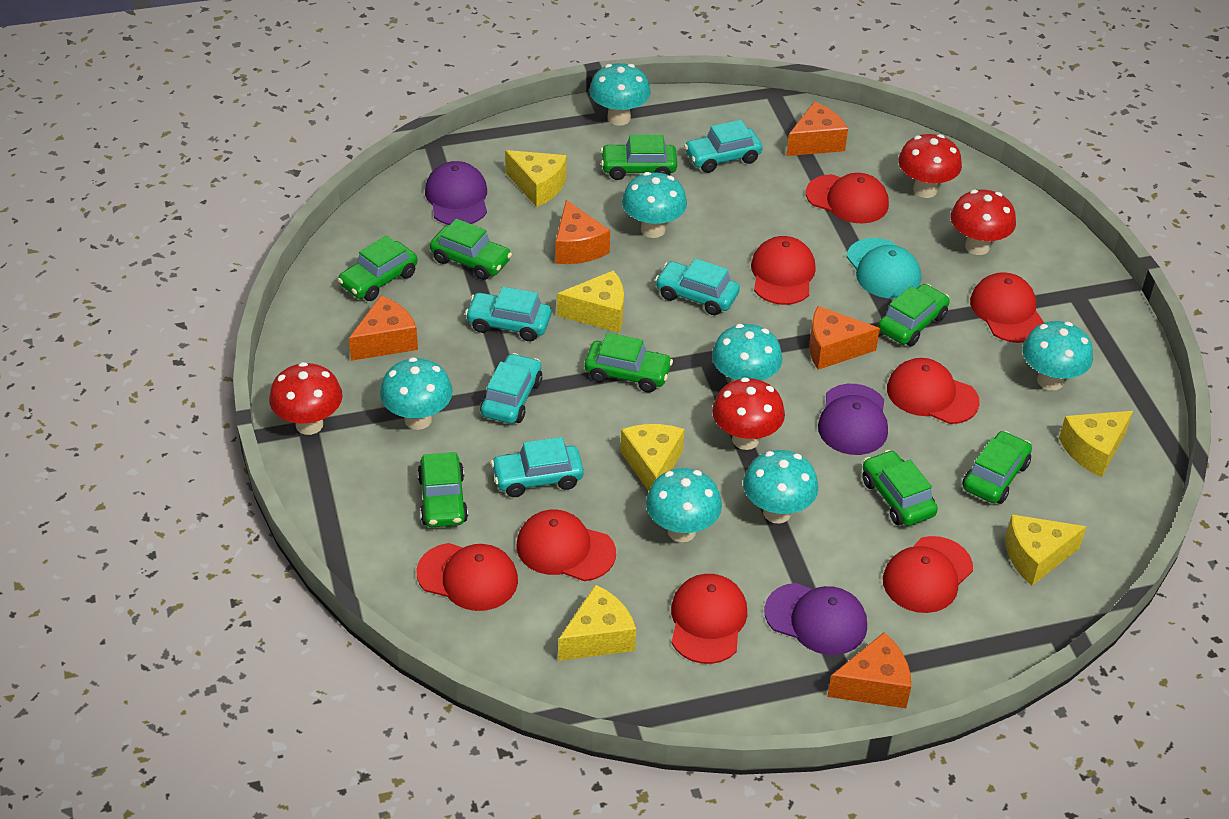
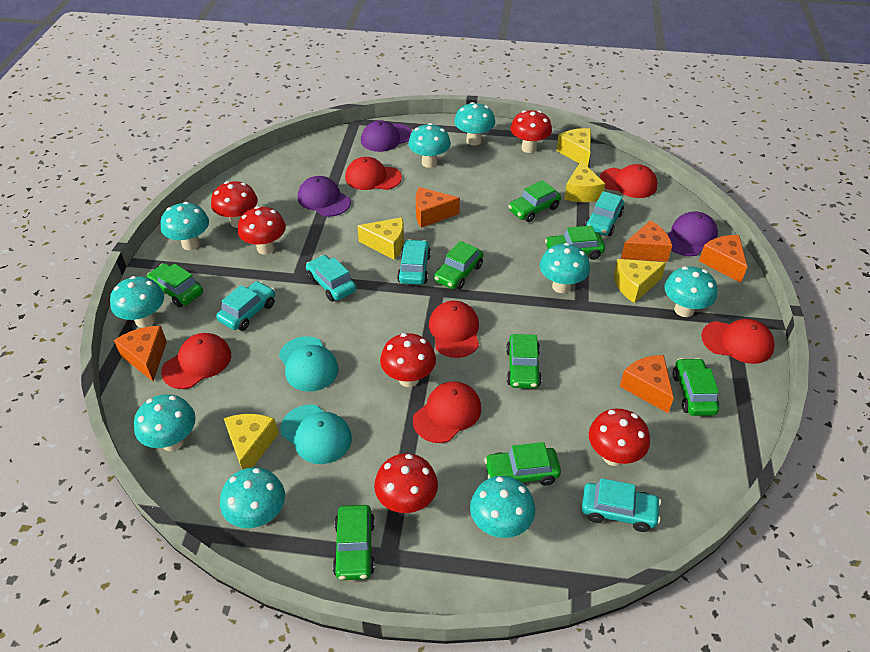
red cap: [417,543,518,611] [517,509,616,581] [671,574,747,664] [751,236,816,305] [806,173,889,224] [883,536,973,613] [887,358,980,424] [970,272,1044,343] = 8 -> [161,333,231,389] [345,157,402,190] [413,381,481,443] [429,301,479,358] [600,164,657,198] [701,319,775,364] = 6
red mushroom: [269,362,343,435] [712,377,785,450] [898,134,962,198] [950,189,1016,255] = 4 -> [211,181,258,228] [238,206,286,255] [374,453,438,513] [380,333,436,387] [510,110,552,153] [589,409,650,466] = 6
turquoise cap: [846,238,921,299] = 1 -> [279,336,338,392] [280,405,352,464] = 2
turquoise mushroom: [380,357,453,430] [589,63,651,126] [622,172,687,238] [646,468,722,542] [712,324,782,382] [743,450,818,523] [1022,321,1093,391] = 7 -> [110,276,164,328] [134,394,196,451] [161,202,209,250] [220,467,285,528] [408,123,451,168] [454,102,495,146] [470,476,535,538] [540,243,590,293] [664,266,717,317] = 9
yellow cheese: [505,150,567,207] [557,270,624,333] [558,584,636,661] [620,424,684,491] [1006,514,1086,586] [1059,411,1133,477] = 6 -> [224,414,278,470] [357,217,404,260] [556,128,591,166] [564,161,605,202] [614,259,666,303] = 5

